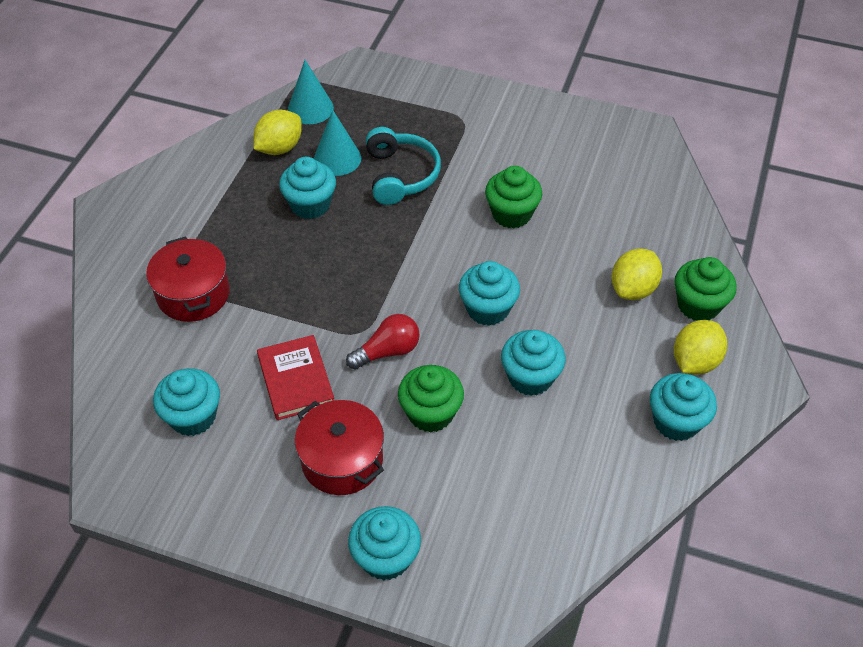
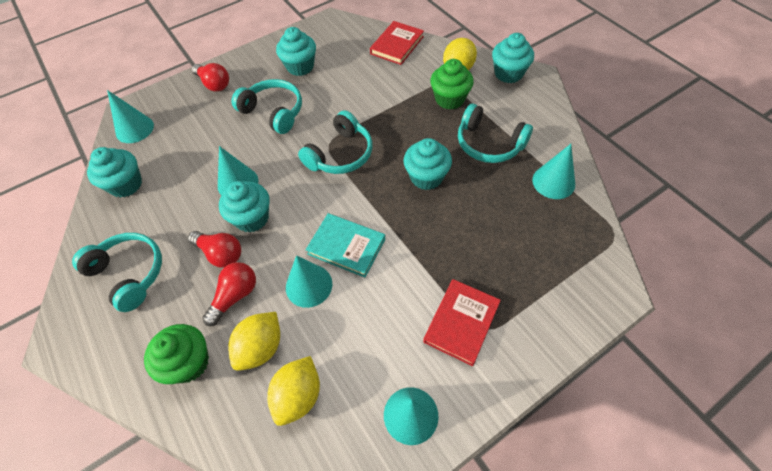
green cupcake: [398,365,464,433] [485,166,542,229] [674,257,737,321] = 3 -> [144,324,209,384] [430,59,474,110] = 2
red book: [257,335,334,420] = 1 -> [370,21,424,65] [423,279,501,366] = 2
red light bulb: [346,314,420,369] = 1 -> [188,231,241,268] [192,63,229,91] [202,262,256,326] = 3
red pot: [146,236,230,322] [295,400,384,495] = 2 -> none = 0
turquoise book: none = 0 -> [306,213,385,278] = 1
turquoise cone: [288,60,334,124] [314,110,361,176] = 2 -> [107,90,154,143] [218,146,258,195] [286,255,332,308] [384,387,439,445] [532,144,575,199] = 5
turquoise cupcake: [153,368,220,436] [279,157,336,219] [348,506,421,581] [459,261,520,326] [501,330,566,396] [650,373,717,441] = 6 -> [87,147,142,197] [219,181,270,233] [276,27,316,76] [404,138,452,190] [492,33,534,83] = 5
turquoise headphones: [366,127,441,205] = 1 -> [72,233,162,312] [232,79,302,134] [298,110,373,174] [458,103,533,163] = 4

